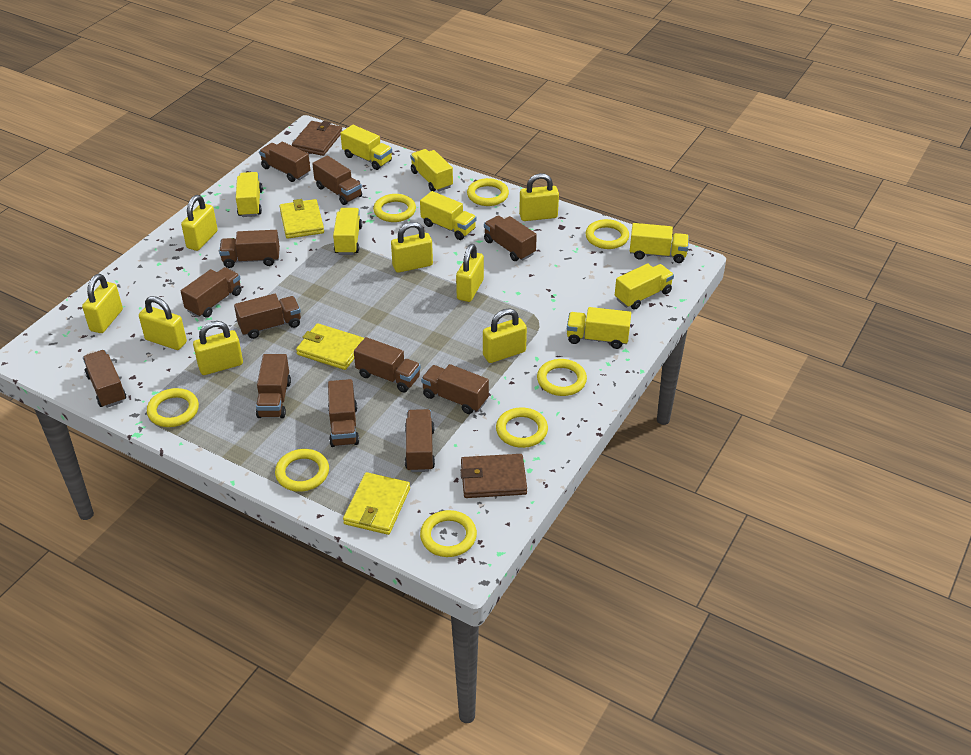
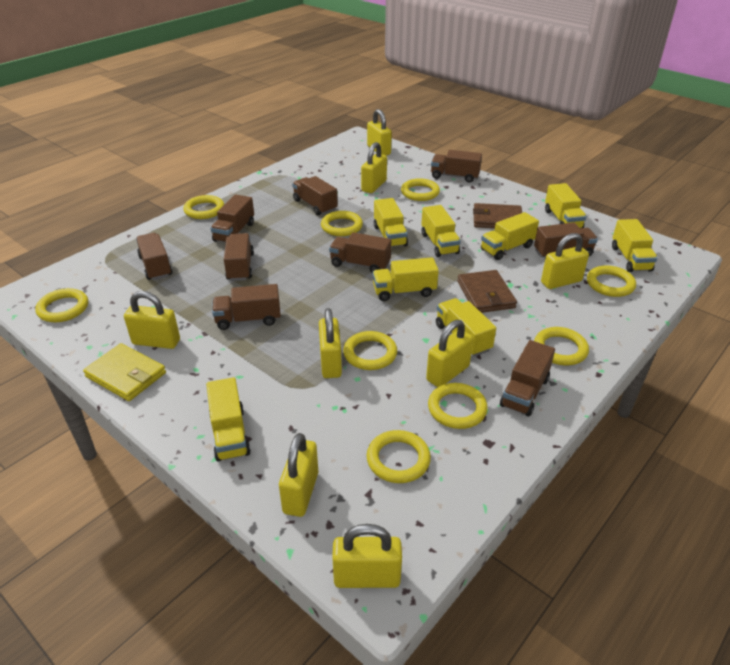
brown truck: [83,350,126,408] [181,267,242,317] [219,230,280,268] [234,294,301,339] [256,354,291,418] [259,141,310,182] [312,155,362,205] [328,379,359,447] [354,337,421,392] [405,409,435,472] [421,364,489,414] [484,215,537,261] = 12 -> [136,233,172,280] [210,194,254,243] [212,284,281,330] [224,233,254,281] [292,176,338,215] [329,232,391,273] [431,150,482,183] [500,340,555,416] [534,222,598,258] = 9
yellow ring: [147,388,199,427] [275,449,329,492] [373,194,416,222] [420,510,477,557] [467,178,509,206] [496,407,548,448] [537,359,587,396] [586,219,629,249] = 8 -> [35,288,88,322] [183,195,224,219] [321,211,363,236] [343,331,397,370] [367,430,431,483] [401,178,440,201] [428,383,488,429] [534,327,589,365] [587,265,636,297] = 9
yellow wallet: [280,199,324,239] [296,323,364,370] [343,472,410,535] = 3 -> [83,343,166,401] = 1

